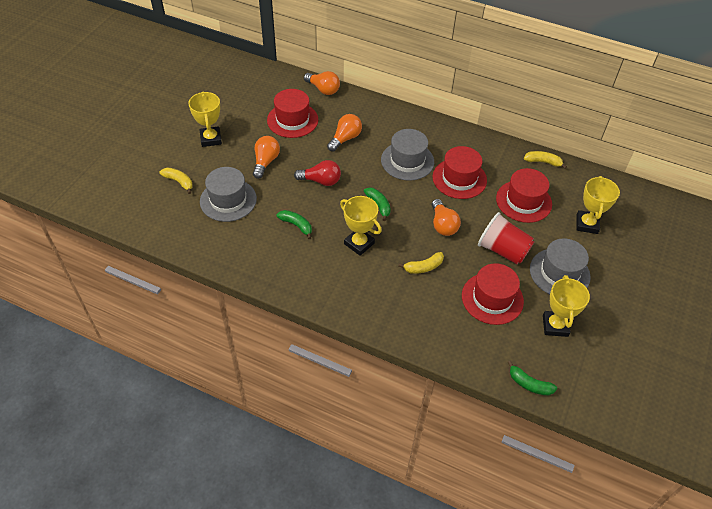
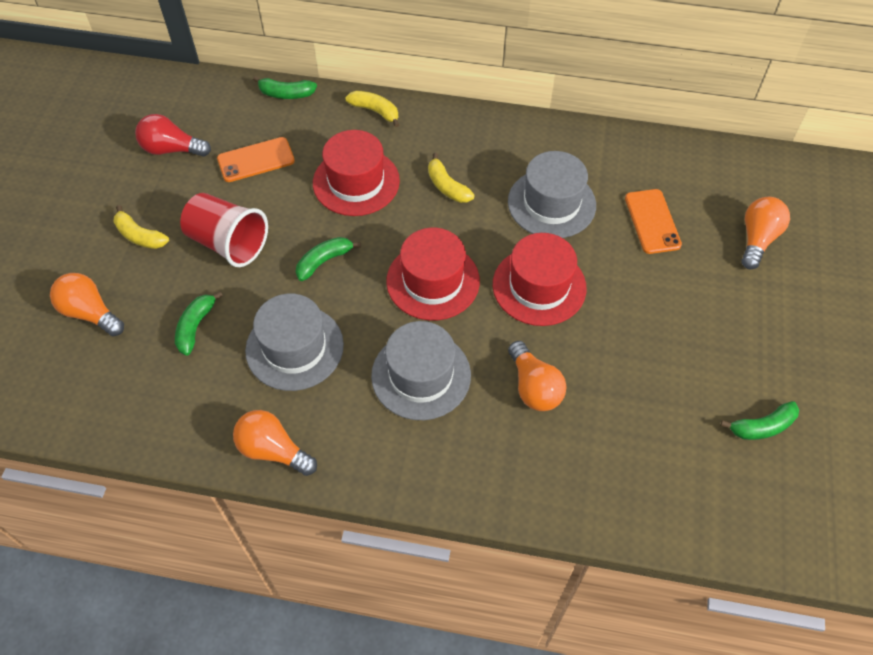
green banana: [277,210,312,239] [364,187,391,221] [508,361,557,396] = 3 -> [175,292,223,355] [253,76,317,99] [296,237,361,281] [721,401,799,440] = 4
orange phone: none = 0 -> [217,137,295,182] [625,189,682,254] = 2
red hat: [267,89,318,138] [432,146,487,199] [462,263,524,325] [496,168,552,223] = 4 -> [313,130,400,216] [386,228,480,320] [493,233,586,326] = 3
yellow trophy: [188,92,222,147] [340,196,382,256] [543,275,590,337] [576,176,620,234] = 4 -> none = 0

